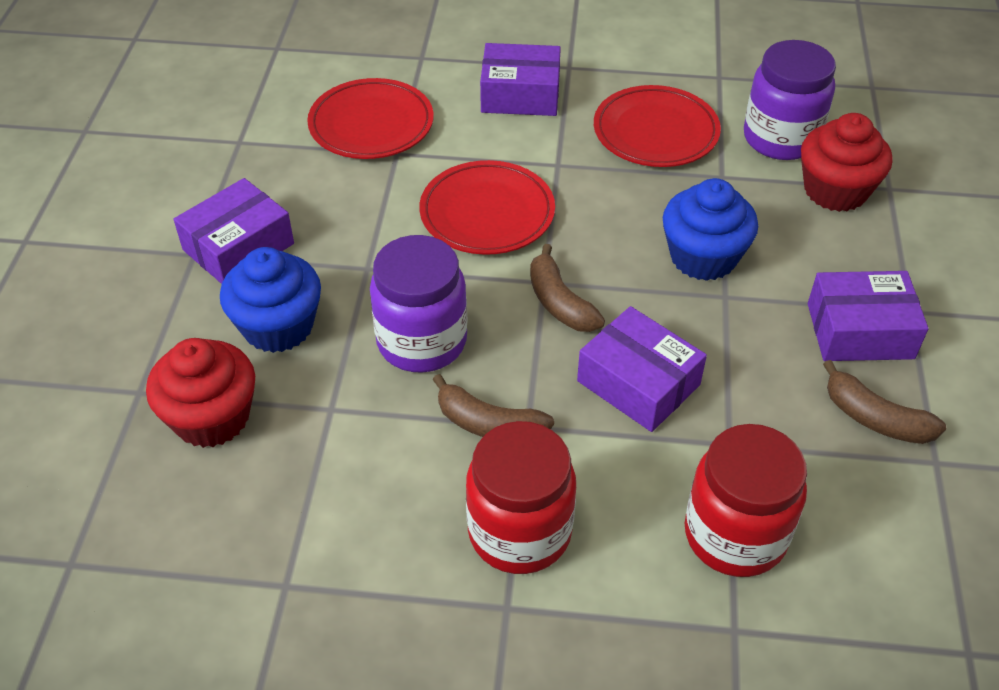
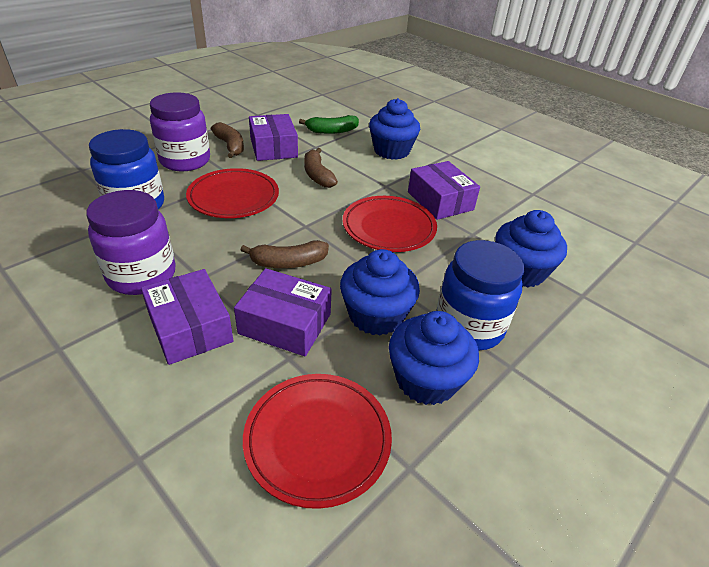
blue cupcake: [220,247,321,353] [663,178,758,281] = 2 -> [340,249,420,336] [369,98,420,160] [389,311,479,405] [495,210,567,288] = 4
blue jar: none = 0 -> [89,129,164,209] [436,240,524,350] = 2
green banana: none = 0 -> [299,115,359,134] = 1
red cupcake: [146,338,255,448] [801,113,892,212] = 2 -> none = 0
red jar: [466,421,576,574] [685,424,807,577] = 2 -> none = 0

